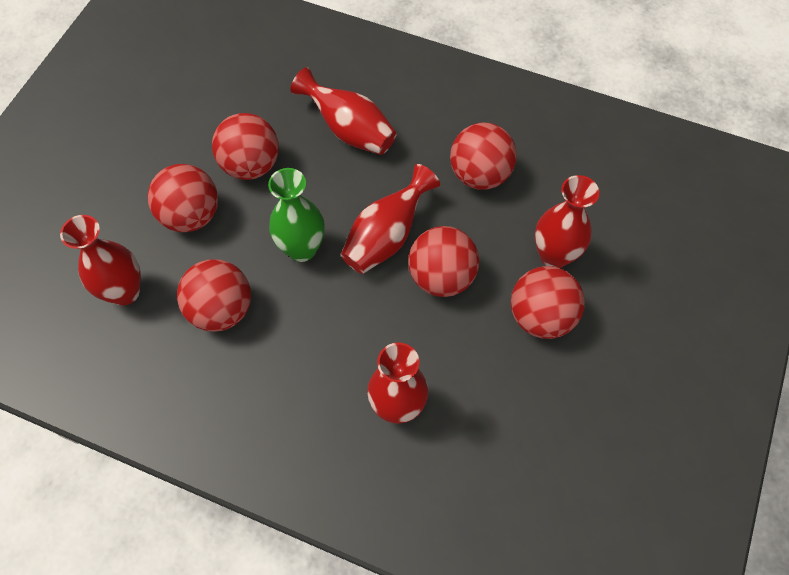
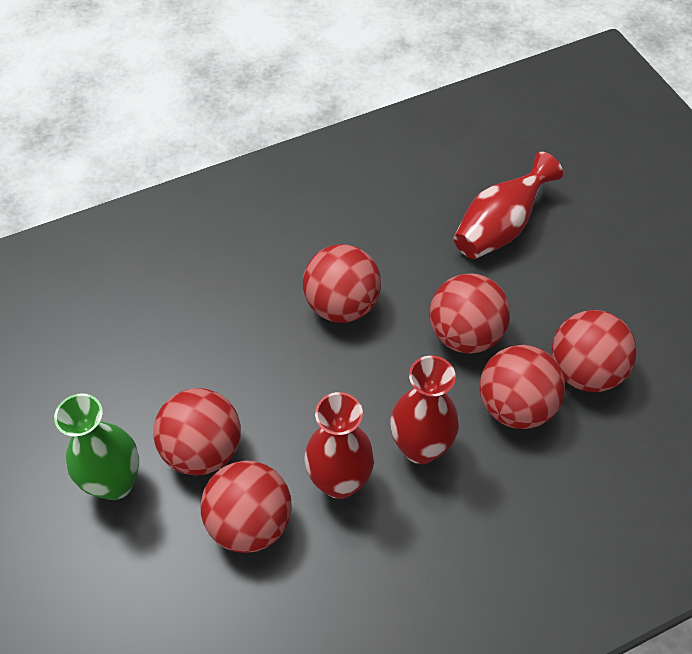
red vase: [60,215,141,306] [290,67,397,155] [341,164,440,274] [367,343,429,424] [535,175,599,268] = 5 -> [304,392,375,499] [391,355,459,464] [454,152,563,259] = 3

